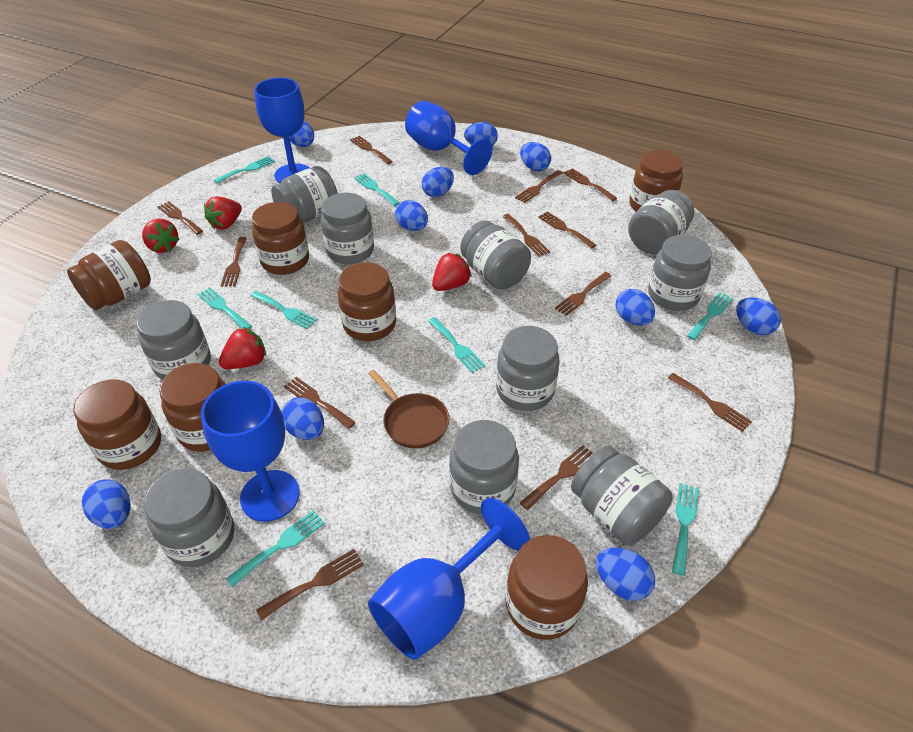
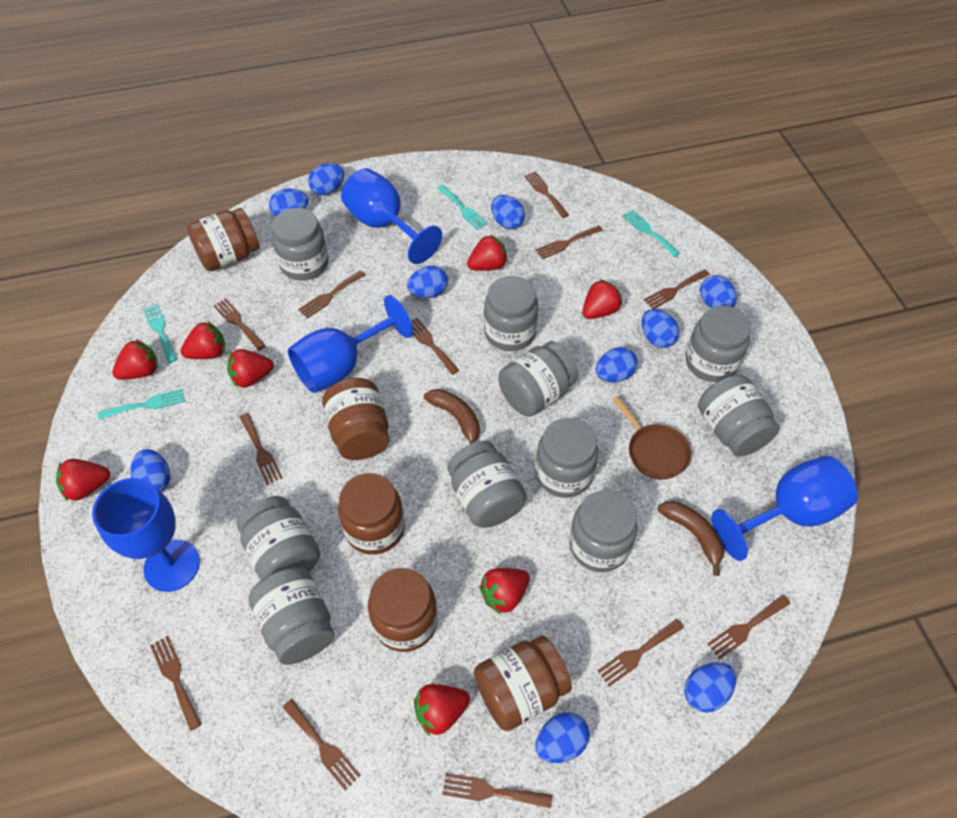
brown banana: none = 0 -> [424,389,480,445] [658,501,724,576] = 2
brown jar: [67,240,151,310] [73,379,161,470] [159,363,226,452] [252,202,309,275] [338,262,396,341] [506,535,588,640] [629,150,683,212] = 7 -> [187,208,259,271] [322,378,389,460] [338,473,405,555] [368,568,438,652] [474,636,572,731] = 5
red strawberry: [142,219,179,253] [204,196,242,230] [219,327,266,369] [432,253,472,291] = 4 -> [56,459,110,501] [112,339,158,380] [181,321,225,359] [227,349,274,388] [414,684,470,736] [467,234,508,271] [479,568,530,615] [583,279,622,319] = 8
turquoise fork: [197,287,252,329] [214,156,275,184] [226,510,325,587] [250,291,317,329] [354,173,399,206] [428,317,485,373] [672,483,699,576] [687,292,733,340] = 8 -> [97,389,185,420] [143,304,177,363] [437,185,488,230] [623,210,680,257] = 4

